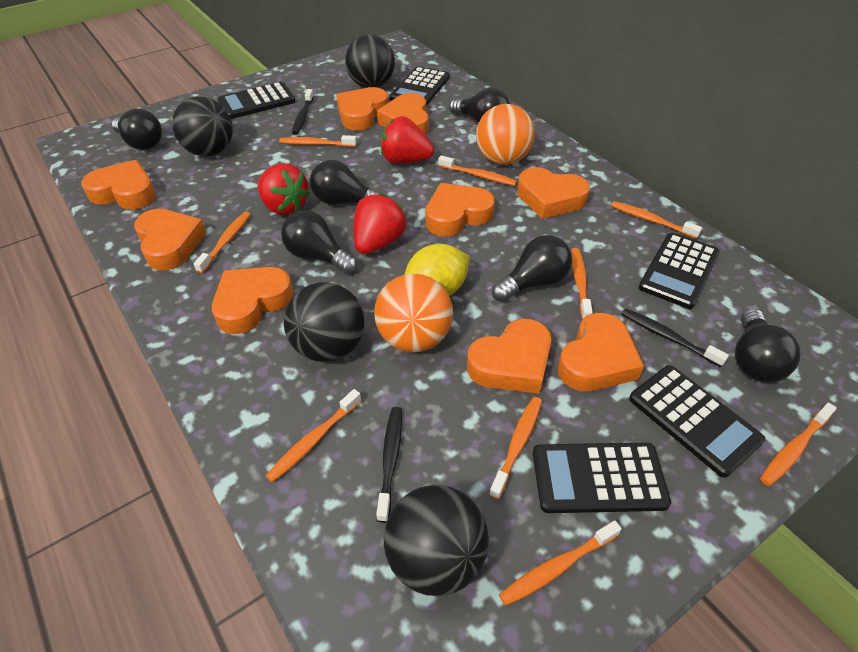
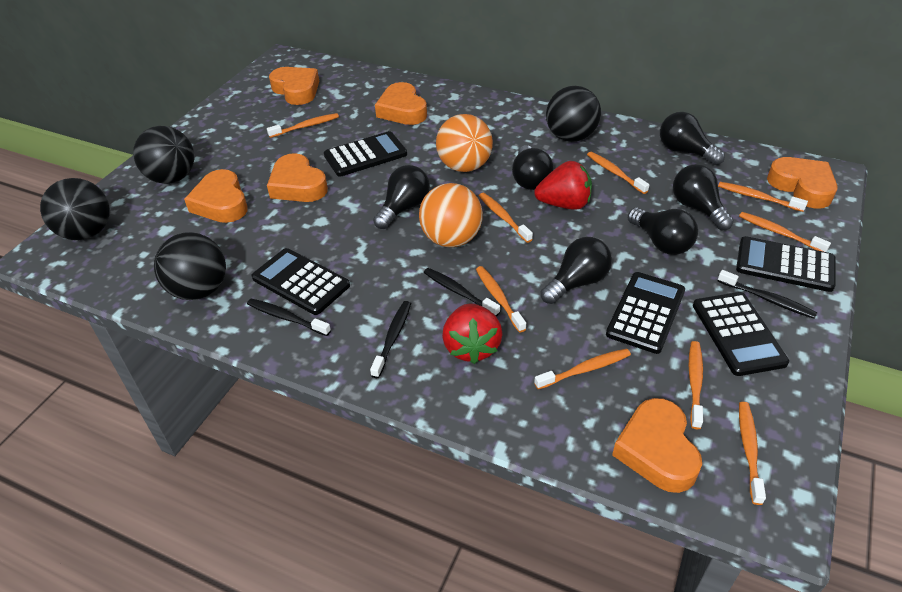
black toothbrush: [292,89,314,135] [376,407,402,523] [621,308,729,367] = 3 -> [247,298,331,336] [370,301,411,378] [423,268,500,317] [718,270,817,319] = 4
orange heart: [81,160,156,209] [134,209,206,270] [212,267,293,334] [336,87,388,131] [377,93,429,135] [426,183,495,236] [467,319,551,394] [517,167,590,219] [557,313,644,391] = 9 -> [184,169,248,223] [267,153,328,202] [269,67,319,105] [375,82,427,125] [612,398,702,493] [767,157,838,209] = 6
red strawberry: [258,163,310,215] [354,194,406,254] [381,116,434,164] = 3 -> [442,303,503,364] [534,161,592,210] = 2
yellow lemon: [404,244,470,296] = 1 -> none = 0

